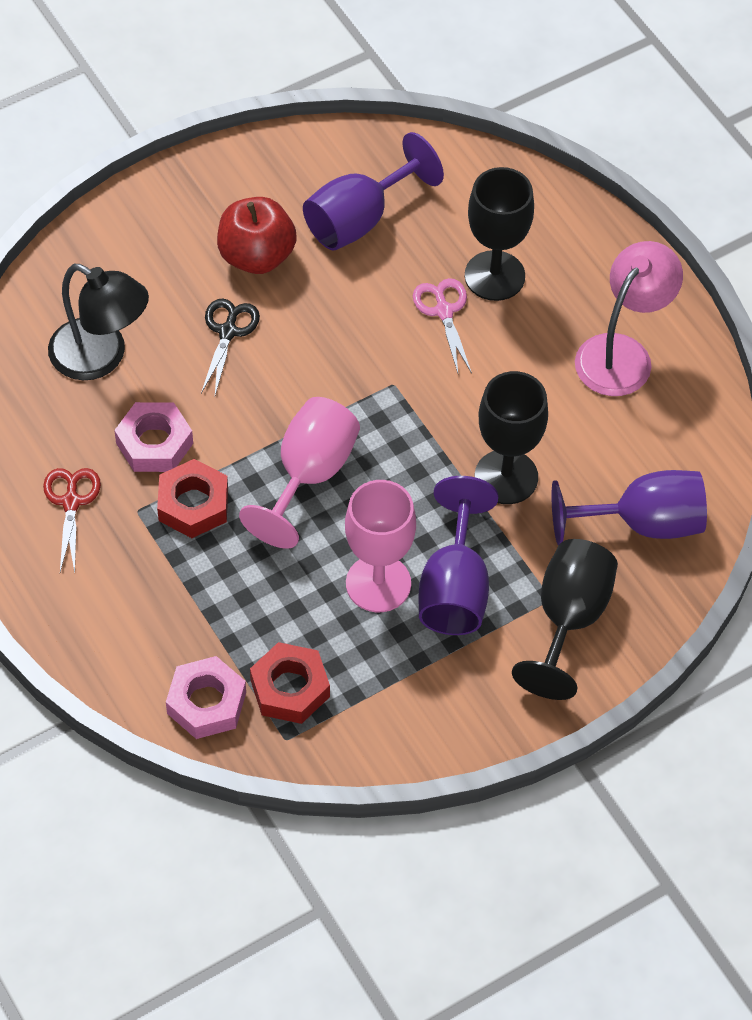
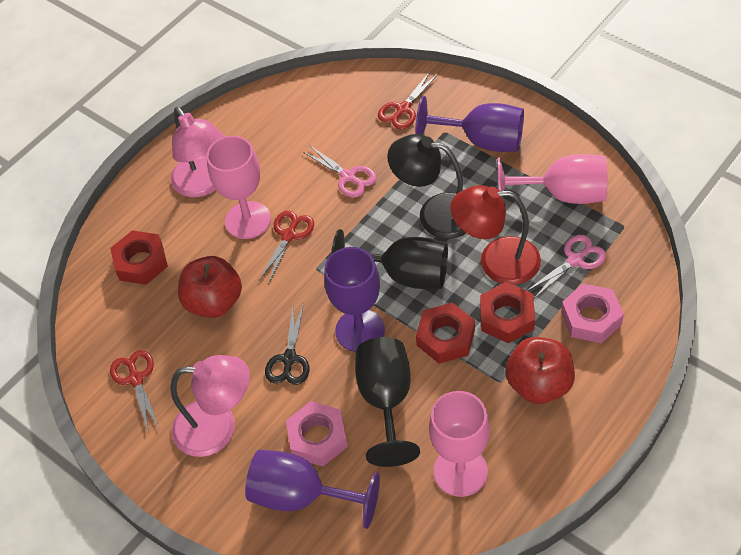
black goblet: [465,167,534,301] [475,371,548,504] [512,539,618,700] = 3 -> [331,229,448,289] [355,337,420,467] = 2
pink goblet: [239,397,360,549] [345,480,416,612] = 2 -> [207,136,271,239] [429,391,490,497] [498,154,608,204] = 3
pink lamp: [575,241,683,396] = 1 -> [170,107,224,197] [170,355,250,457] = 2
pink scissors: [413,278,472,374] = 1 -> [302,145,377,197] [527,235,606,298] = 2
red apple: [217,197,297,274] = 1 -> [178,256,242,318] [505,337,575,404] = 2
red lamp: none = 0 -> [450,185,541,285] = 1
red nut: [157,459,228,538] [250,642,330,724] = 2 -> [110,230,168,285] [416,303,475,363] [480,282,535,343] = 3
red scissors: [43,468,101,573] = 1 -> [110,350,159,434] [259,211,314,283] [378,72,438,129] = 3

